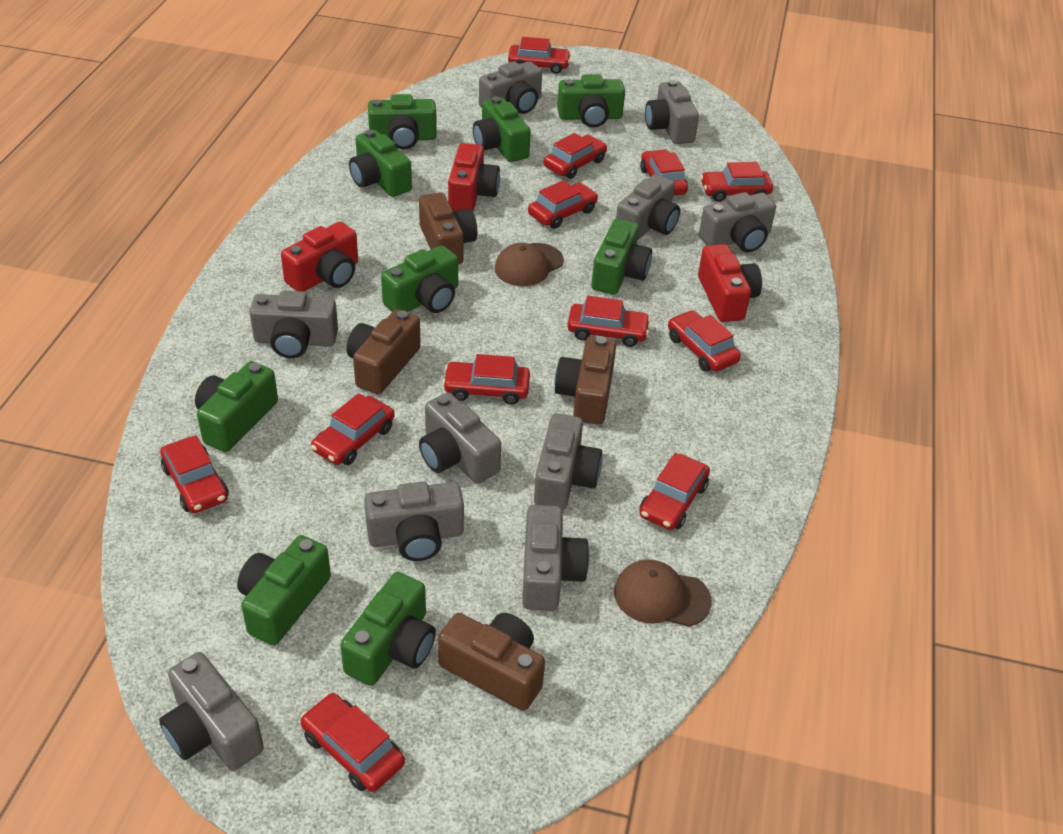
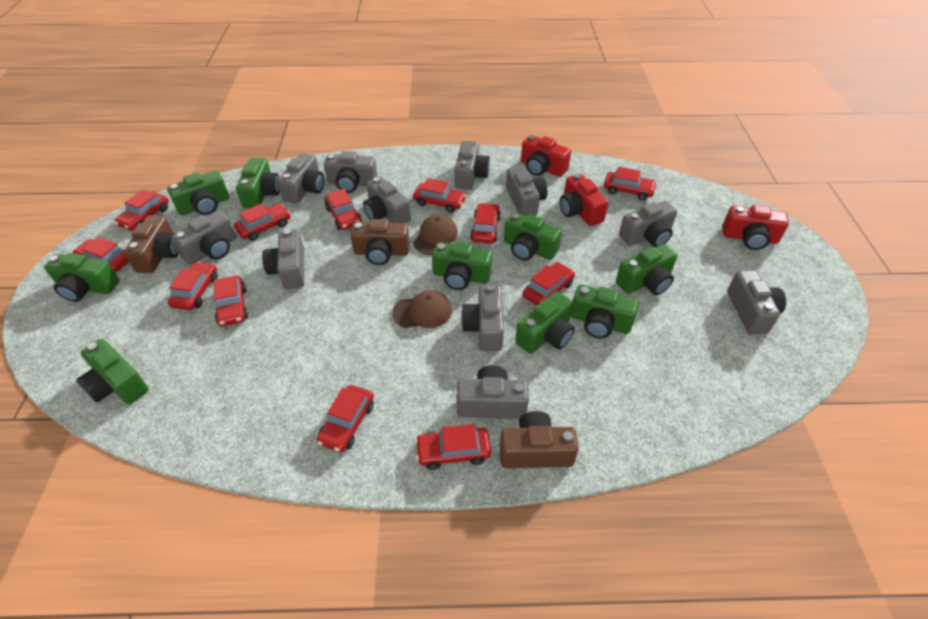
brown camera: [346,309,421,394] [419,192,477,264] [438,613,545,711] [554,336,616,425] = 4 -> [124,215,179,273] [350,219,410,265] [500,411,579,468] = 3
grey camera: [159,652,264,771] [250,291,338,358] [364,482,464,561] [419,392,501,484] [479,61,542,114] [522,505,589,611] [534,413,602,510] [616,174,680,241] [645,80,699,144] [699,192,776,252] = 10 -> [172,211,236,265] [262,229,304,289] [277,153,325,204] [324,151,378,193] [363,177,411,223] [455,141,490,190] [457,365,529,419] [461,285,504,351] [506,166,547,216] [619,201,677,247] [727,270,786,335] = 11

